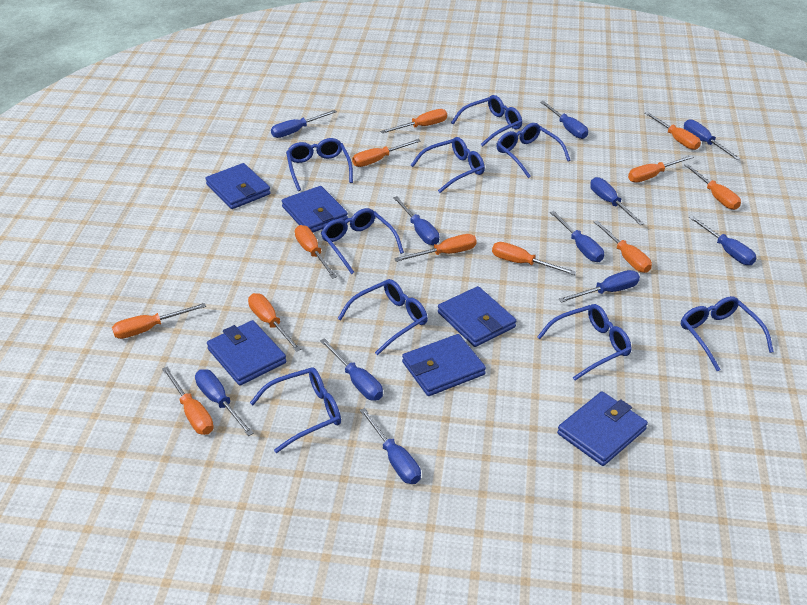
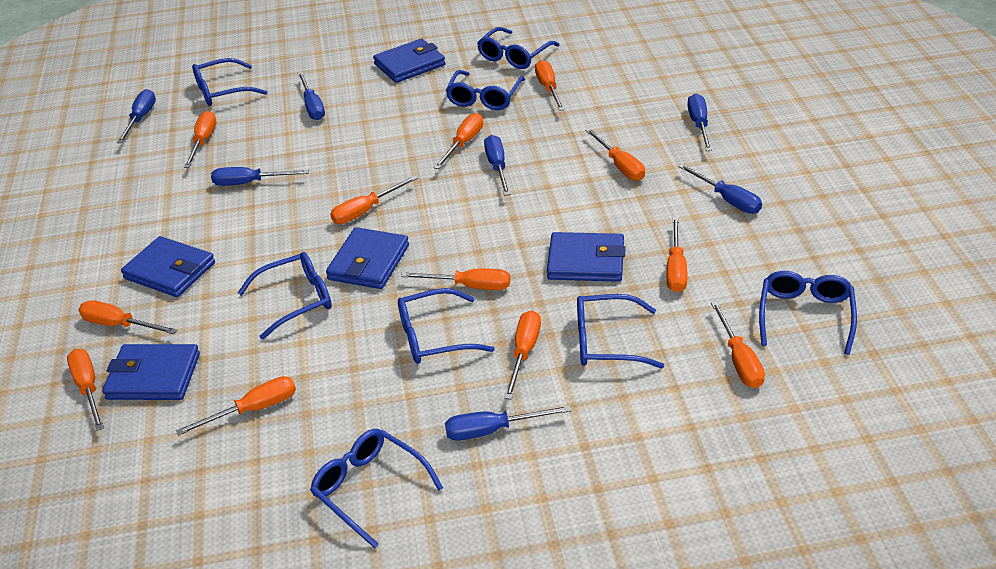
blue glasses: [250,367,341,453] [286,138,353,191] [321,208,404,274] [337,279,428,355] [411,137,485,193] [451,95,522,147] [497,123,571,178] [537,304,631,381] [681,296,774,371] = 9 -> [192,58,267,106] [238,252,332,340] [310,429,443,548] [398,288,495,364] [446,70,525,110] [477,27,559,69] [577,294,664,369] [759,271,857,355] = 8
blue screwdriver: [195,369,254,436] [271,110,337,138] [320,338,383,401] [360,408,421,484] [393,196,439,245] [540,101,588,139] [550,211,604,262] [558,270,640,303] [590,177,644,225] [684,119,741,160] [689,215,756,265] = 11 -> [117,89,156,143] [211,167,309,186] [298,72,325,120] [445,405,571,441] [484,135,510,196] [678,164,762,214] [688,93,712,151] = 7
blue wallet: [205,163,271,209] [207,320,286,386] [282,186,348,232] [402,334,486,396] [438,286,516,347] [557,391,648,466] = 6 -> [102,344,200,400] [121,236,215,297] [326,227,409,289] [373,39,446,83] [547,232,626,282] = 5

